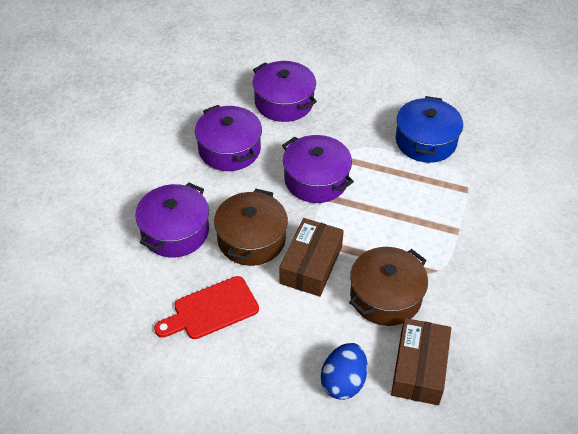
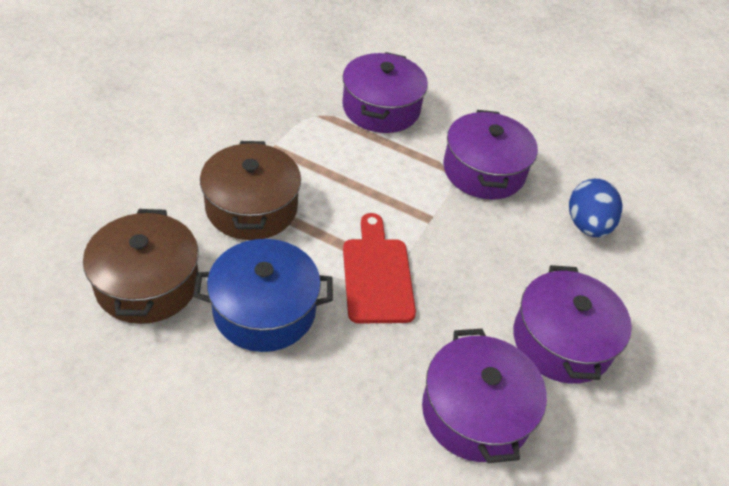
brown box: [279,218,344,297] [391,318,451,405] = 2 -> none = 0

